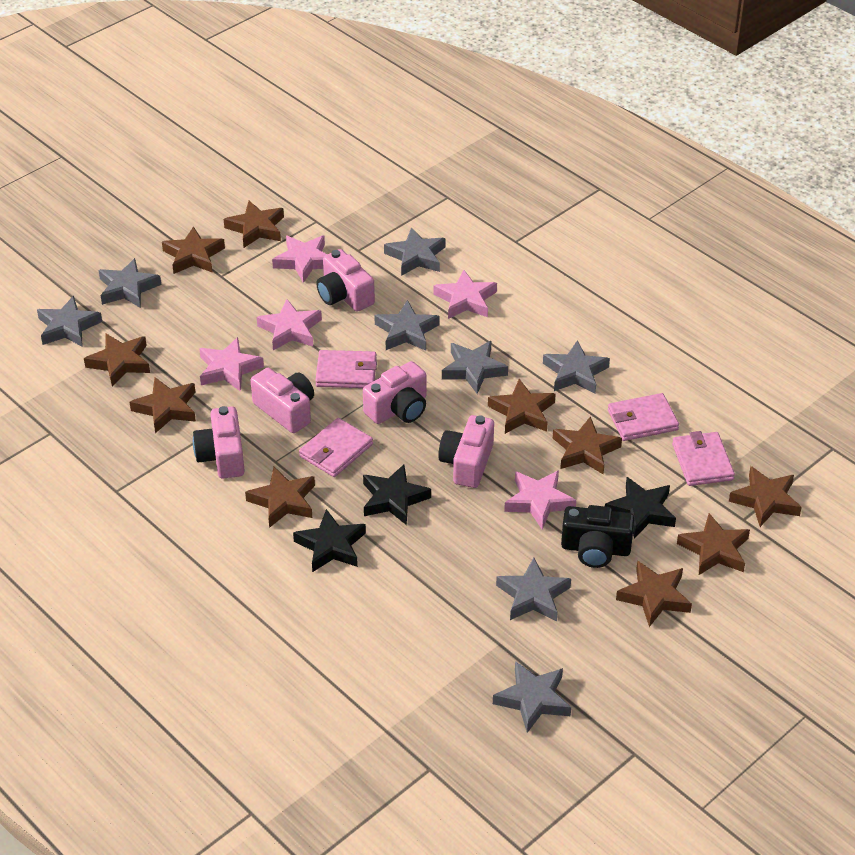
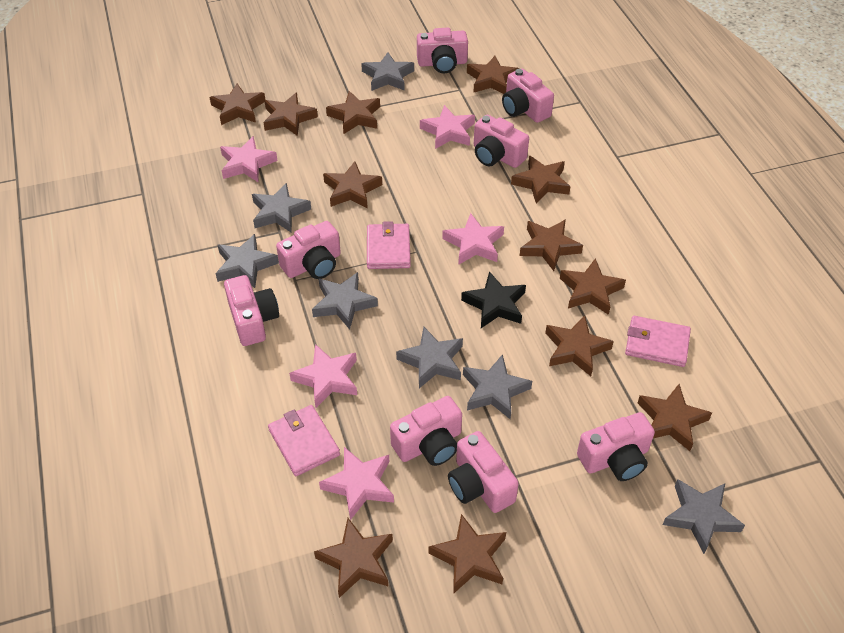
black camera: [561,505,634,568] = 1 -> none = 0
black star: [293,509,366,572] [363,464,431,525] [605,477,676,539] = 3 -> [461,271,526,328] = 1
brown star: [84,333,150,387] [130,377,196,433] [162,226,225,274] [224,201,284,248] [245,467,315,528] [488,379,556,434] [553,416,622,474] [616,561,692,627] [677,513,750,575] [729,466,802,527] = 10 -> [209,83,265,125] [263,93,318,136] [314,518,393,598] [323,162,382,209] [326,91,380,134] [429,514,506,594] [467,56,519,94] [511,156,570,204] [520,219,583,271] [545,315,614,376] [560,258,626,315] [638,384,712,451] = 12
grey star: [37,296,102,347] [99,258,161,308] [374,300,439,351] [384,227,445,276] [442,341,508,394] [493,661,571,733] [496,558,571,622] [543,340,610,393] = 8 -> [216,234,279,288] [252,183,311,232] [312,272,378,330] [361,52,414,91] [396,327,463,388] [463,354,532,419] [663,479,745,554] = 7
pink camera: [193,406,245,478] [251,368,314,433] [316,249,375,312] [363,361,426,424] [438,415,494,488] = 5 -> [224,275,279,346] [276,221,341,279] [390,396,462,466] [417,28,468,73] [448,431,519,513] [474,115,529,168] [502,69,554,123] [577,412,655,481] = 8
pink wallet: [299,418,373,477] [315,350,377,388] [608,393,679,441] [672,431,735,486] = 4 -> [268,405,340,476] [367,221,411,269] [625,316,691,367] = 3

